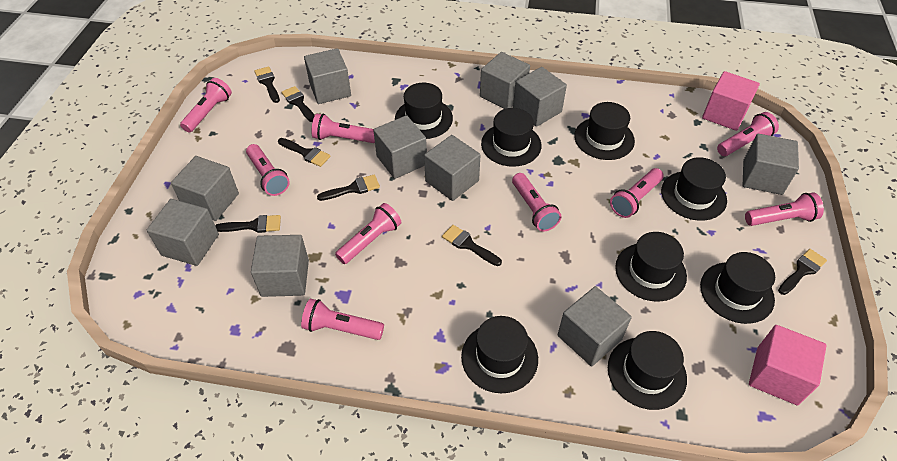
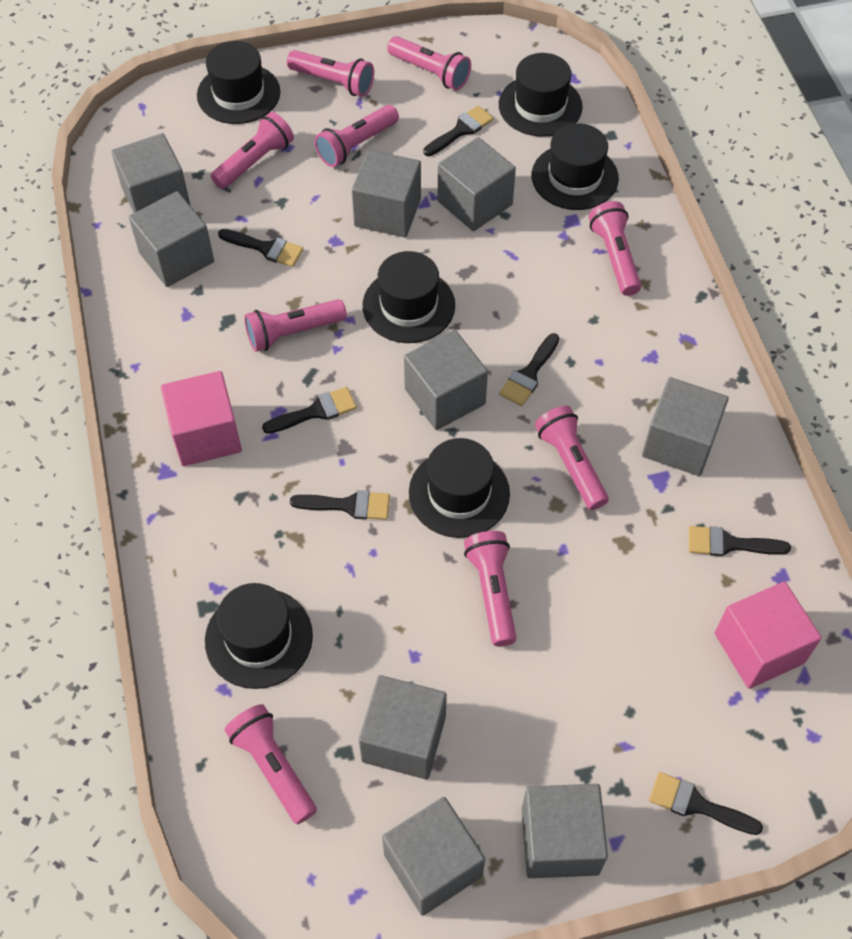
black hat: [395,83,453,139] [461,316,538,393] [481,108,542,167] [574,102,635,160] [608,331,687,410] [615,232,687,302] [661,157,727,221] [700,252,775,324] = 8 -> [197,41,280,124] [205,583,313,689] [363,251,455,343] [409,438,510,538] [499,53,583,136] [532,123,619,210] = 6
grey cube: [147,199,219,266] [171,156,239,221] [251,235,309,297] [304,48,351,104] [373,115,427,179] [424,135,480,201] [480,52,530,109] [513,67,567,127] [558,286,632,366] [743,134,799,195] = 10 -> [111,133,190,213] [129,191,214,287] [352,150,421,238] [359,675,447,779] [382,797,485,916] [404,330,488,430] [438,137,516,231] [522,784,608,878] [642,377,729,476] = 9

